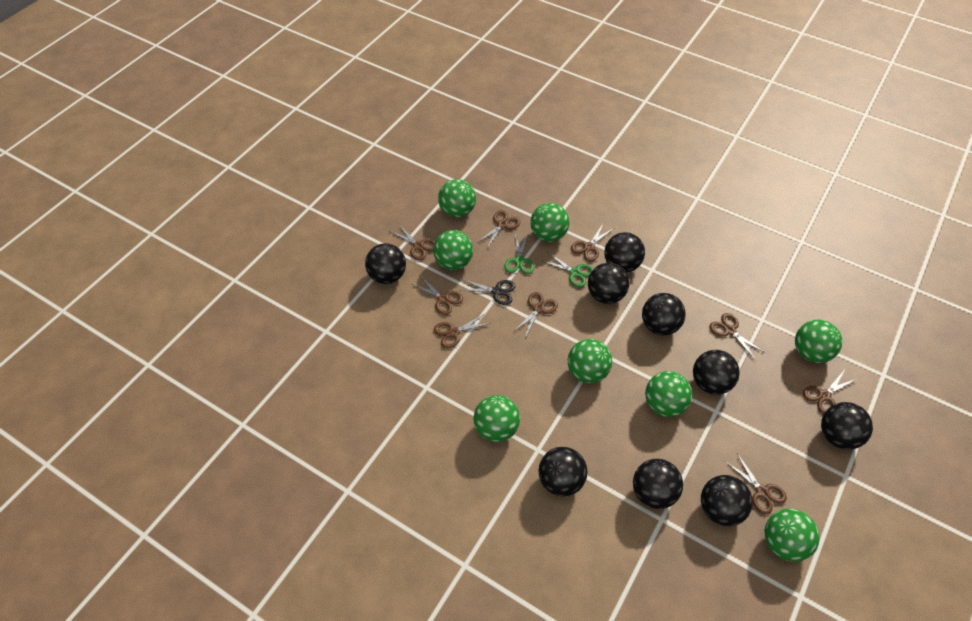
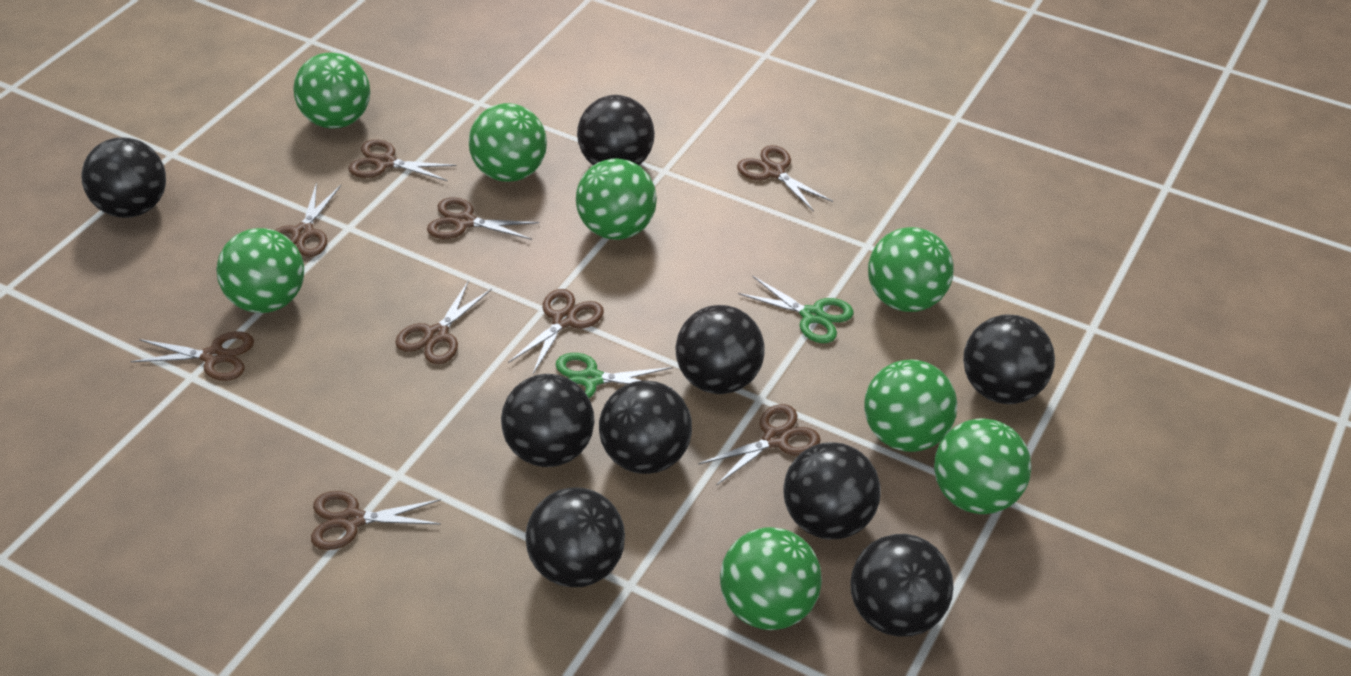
black scissors: [459,279,515,305] = 1 -> none = 0

